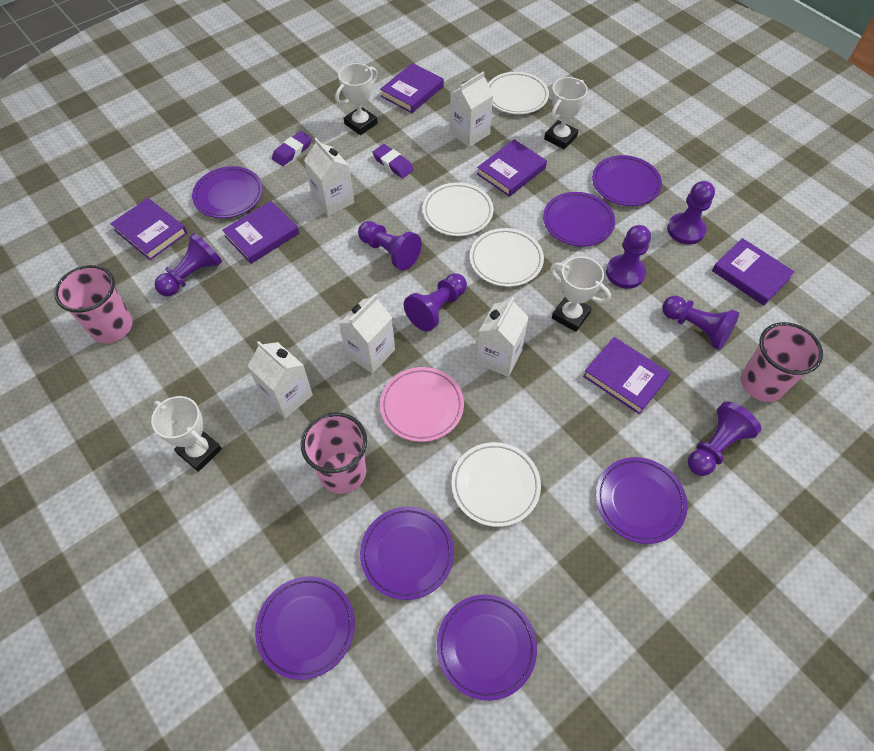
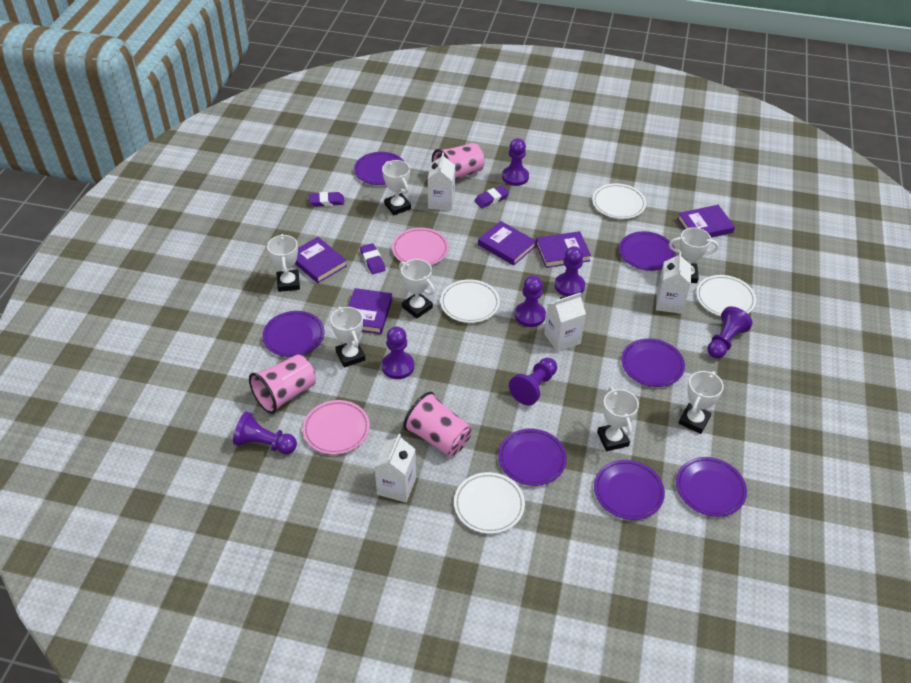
pink plate: [380,367,464,442] = 1 -> [302,400,370,455] [392,228,449,265] = 2
purple book: [110,198,187,260] [222,201,299,264] [380,63,444,113] [477,139,547,197] [583,337,671,414] [712,238,795,306] = 6 -> [295,237,347,283] [348,288,392,334] [478,221,536,266] [536,231,591,268] [677,205,735,238] = 5
purple eraser: [272,131,312,166] [372,144,414,179] = 2 -> [309,192,344,207] [360,243,386,274] [474,186,509,208] = 3
white carton: [247,341,313,419] [304,138,354,216] [339,294,395,374] [450,72,493,147] [476,297,529,377] = 5 -> [374,434,416,503] [428,153,455,211] [544,292,586,352] [656,252,691,314] = 4
white trophy: [151,396,222,472] [335,63,378,135] [544,77,588,149] [550,257,611,332] = 4 -> [267,234,300,292] [330,306,365,368] [382,160,411,215] [399,259,435,319] [597,387,639,451] [669,227,719,283] [679,371,724,434] = 7

